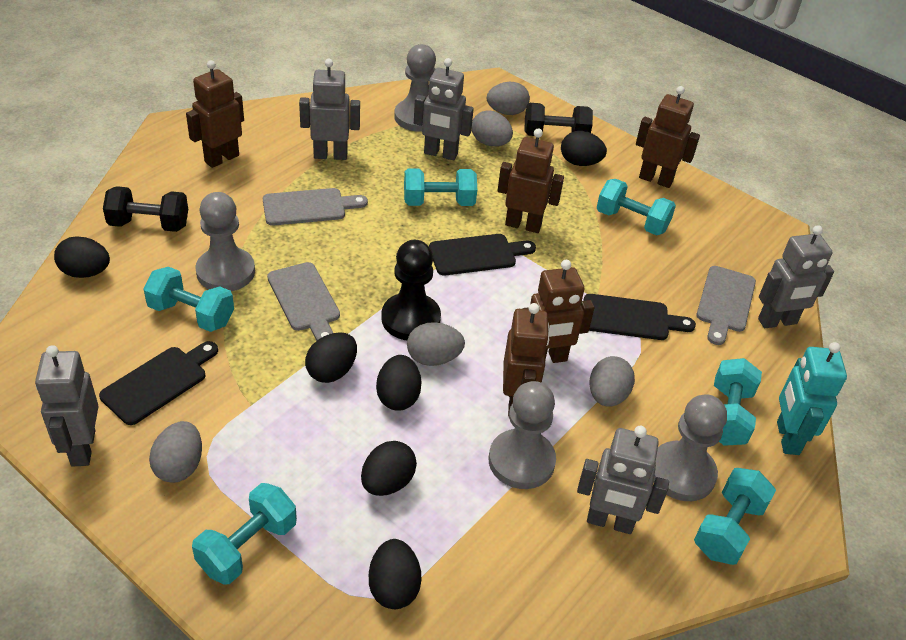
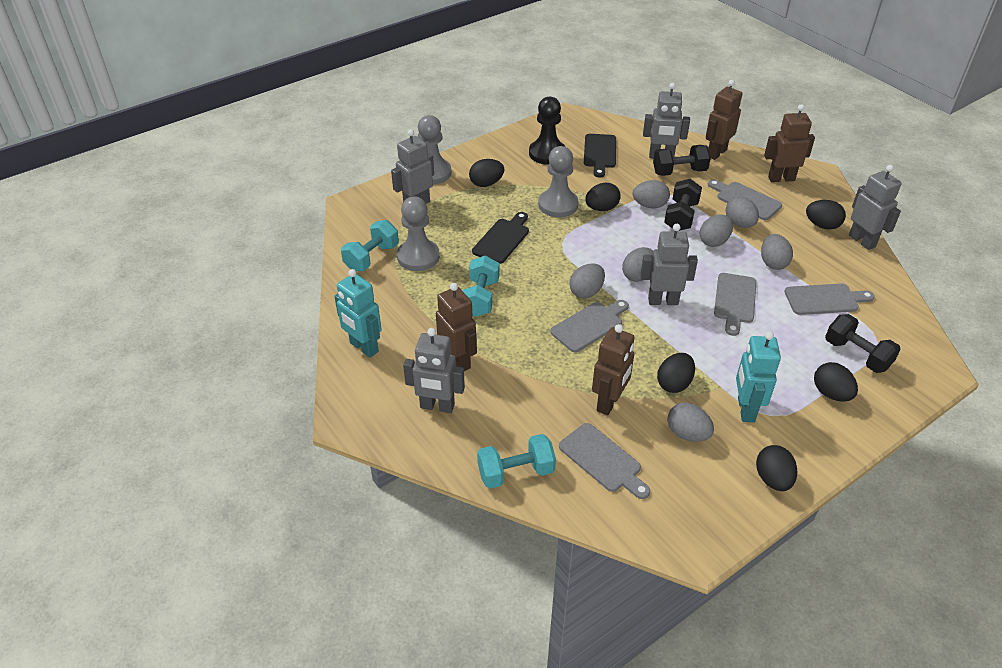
black cutting board: [99,341,218,425] [429,234,536,275] [583,294,696,340] = 3 -> [472,212,529,264] [584,134,616,178] = 2
black dumbbell: [103,186,188,232] [524,103,593,136] = 2 -> [653,145,711,176] [664,179,702,231] [825,314,901,373] = 3
brown robot: [186,60,244,168] [498,128,564,233] [503,303,549,416] [522,260,594,363] [636,86,700,188] = 5 -> [436,283,477,371] [592,324,635,416] [706,80,742,160] [764,104,815,182] = 4
grey cutting board: [263,188,368,226] [267,262,340,341] [697,266,756,345] = 3 -> [550,300,629,352] [559,423,650,499] [708,179,782,220] [714,273,756,336] [784,283,875,315] = 5
grey egg: [149,421,202,483] [407,322,465,366] [472,110,513,146] [487,82,530,115] [589,356,635,407] = 5 -> [569,263,605,298] [622,247,653,282] [633,180,670,208] [667,403,714,442] [699,215,733,247] [726,197,759,228] [761,234,793,270] = 7
grey pawn: [195,192,255,291] [394,44,436,132] [489,381,556,489] [653,394,727,501] = 4 -> [397,196,440,271] [418,115,452,185] [539,146,578,217] = 3
turquoise dumbbell: [143,267,234,332] [192,483,297,584] [404,169,477,206] [597,179,676,235] [694,468,776,565] [714,358,762,446] = 6 -> [341,220,399,271] [463,256,499,317] [477,434,556,489] = 3
turquoise robot: [777,342,847,455] = 1 -> [334,269,382,358] [736,331,781,422] = 2

